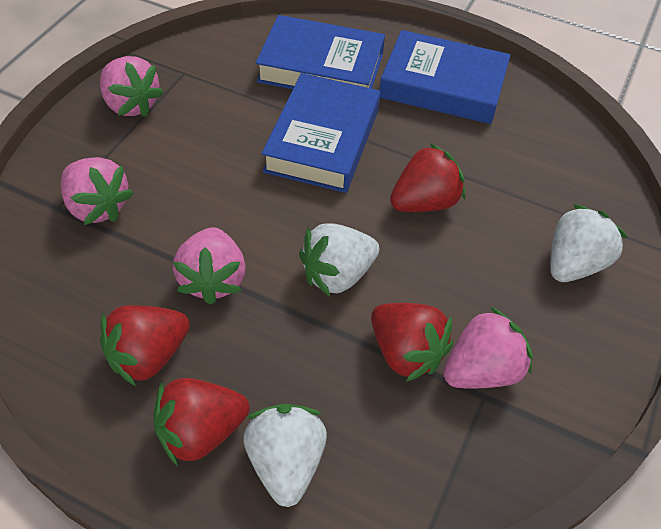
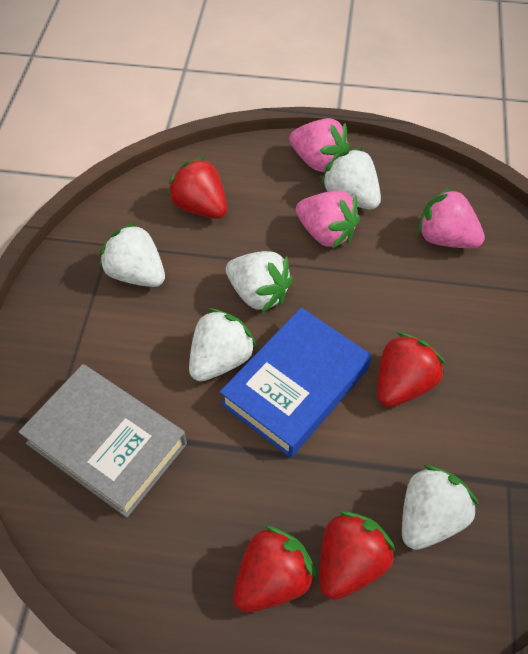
blue book: [256,15,385,89] [262,73,380,193] [380,30,510,124] = 3 -> [220,308,371,458] = 1
grey book: none = 0 -> [19,364,187,518] = 1
pink strawberry: [61,157,134,225] [100,56,164,117] [173,227,246,305] [443,306,533,388] = 4 -> [289,118,349,173] [296,191,360,249] [418,187,485,248] = 3
white strawberry: [243,404,327,507] [299,223,380,297] [550,204,628,282] = 3 -> [100,222,165,287] [189,308,257,381] [226,251,293,313] [320,147,381,209] [402,465,479,550] = 5

